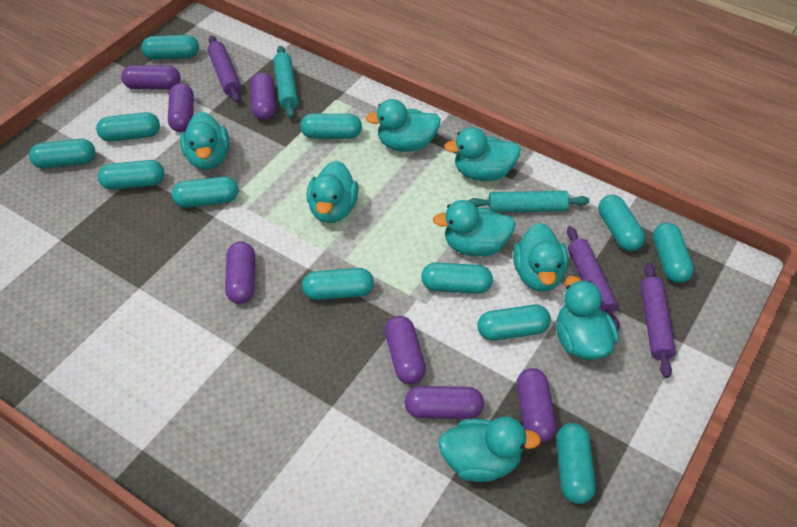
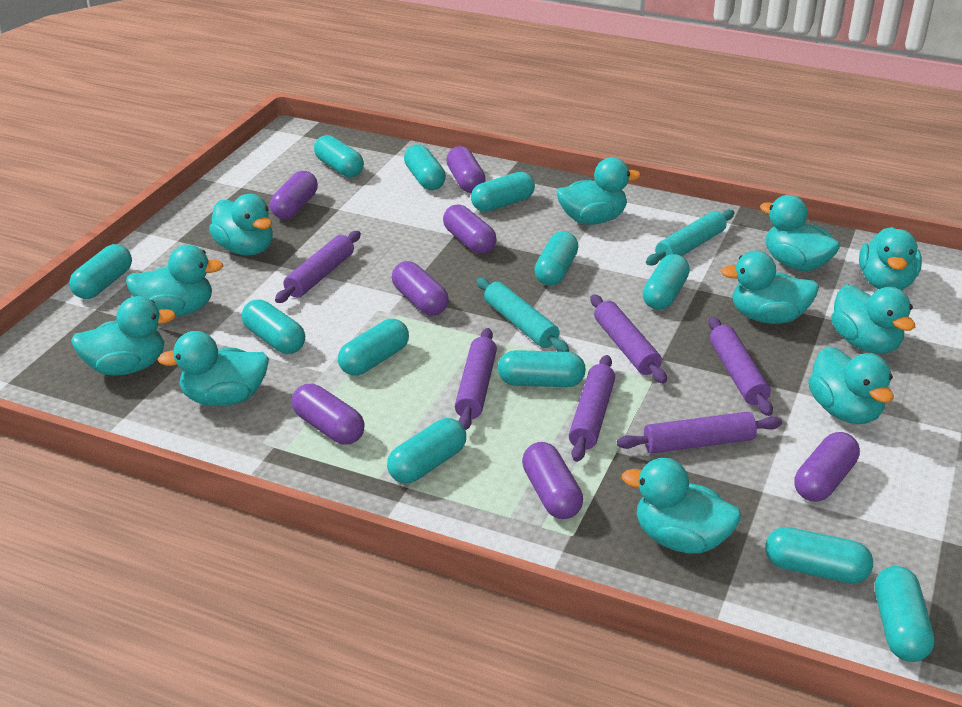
purple rolling pin: [207,36,241,103] [567,226,619,331] [641,263,676,378] = 3 -> [275,231,361,303] [455,328,497,430] [569,355,615,462] [591,294,667,384] [617,412,782,453] [708,317,773,416] = 6
turquoise duck: [180,111,229,170] [307,160,359,223] [366,99,441,152] [433,200,515,257] [438,417,541,482] [444,127,521,181] [513,223,568,292] [556,276,618,360] = 8 -> [71,296,176,375] [126,245,224,317] [157,331,269,406] [209,194,273,256] [557,157,641,225] [622,458,741,553] [720,251,819,324] [760,195,840,271] [808,346,894,424] [831,284,915,354] [859,227,922,290] = 11

